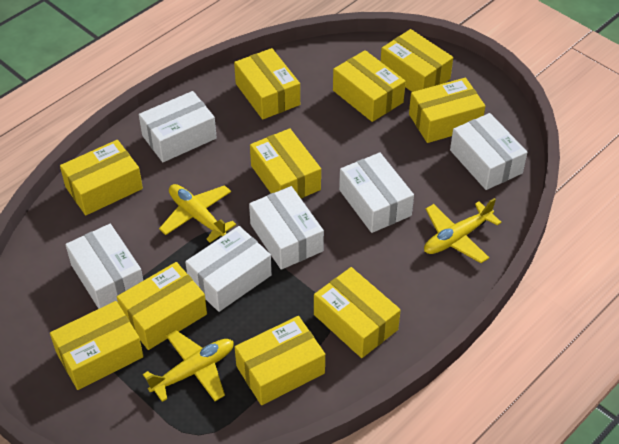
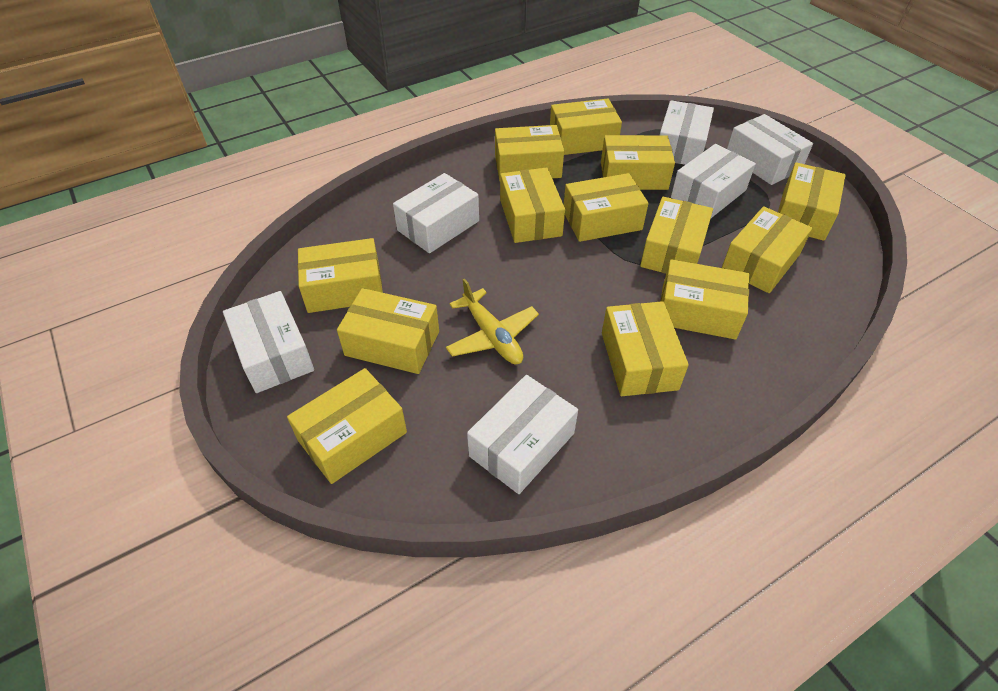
yellow box: [50,301,144,390] [60,140,143,215] [117,262,207,350] [234,48,300,119] [235,316,325,405] [250,128,321,199] [314,267,401,358] [333,50,406,122] [381,29,453,92] [409,78,485,143] = 10 -> [287,368,407,484] [298,238,383,313] [337,288,439,374] [495,125,564,181] [500,168,565,243] [550,99,622,155] [564,173,649,242] [601,135,675,190] [602,301,689,396] [640,197,713,274] [660,259,749,339] [722,206,812,293] [778,162,846,241] = 13
yellow plane: [143,330,234,402] [159,184,236,242] [424,198,502,263] = 3 -> [446,279,539,364] = 1

